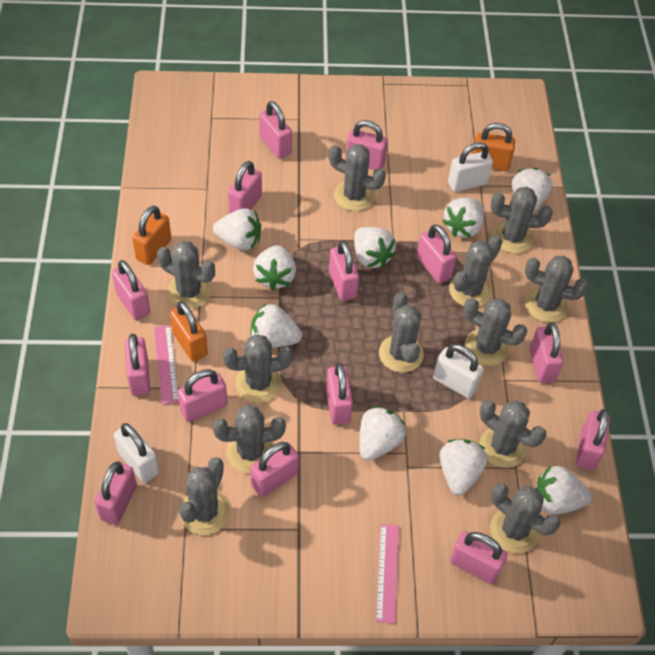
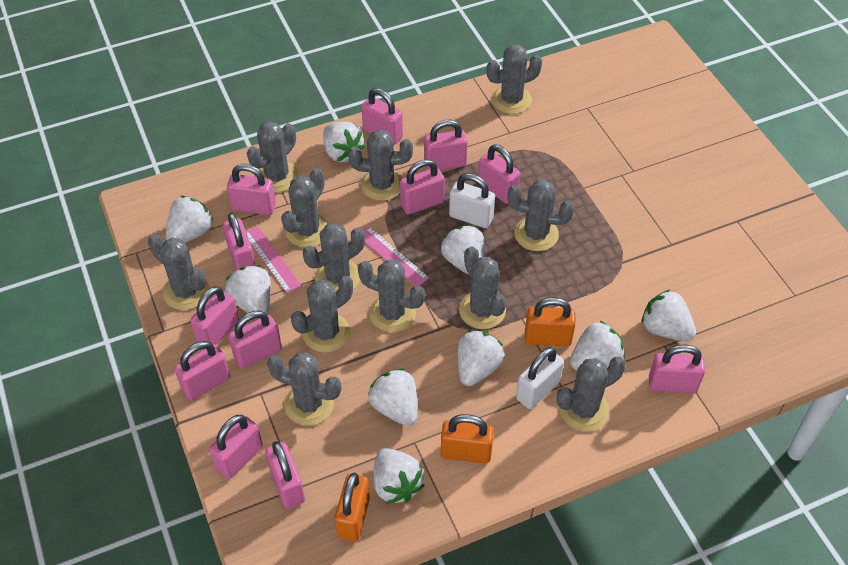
pink padlock: [95,461,137,525] [112,260,150,320] [125,334,150,396] [178,369,227,422] [228,161,262,214] [250,442,299,497] [259,101,292,159] [326,363,353,425] [329,241,359,301] [345,120,388,170] [417,224,457,283] [450,531,507,584] [530,322,564,383] [576,409,610,471] = 14 -> [174,341,230,401] [190,286,239,345] [209,415,263,479] [223,213,255,271] [227,164,276,215] [228,311,282,368] [265,441,305,509] [362,88,403,145] [400,159,445,214] [424,120,468,170] [479,144,521,204] [649,345,705,393] = 12
white padlock: [114,423,159,483] [433,344,484,399] [448,142,493,192] = 3 -> [449,173,495,228] [516,347,564,409] = 2

